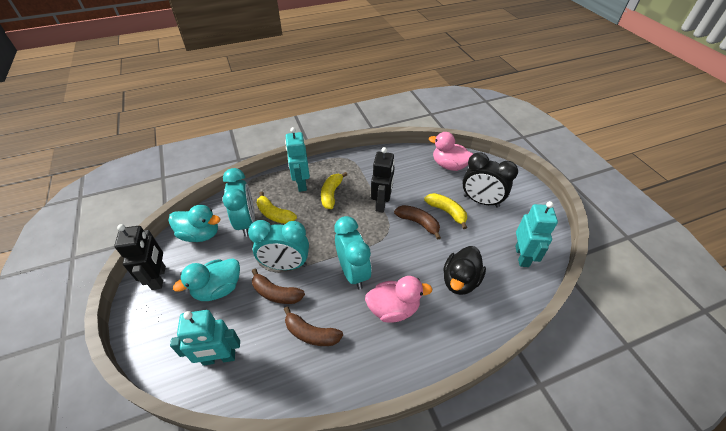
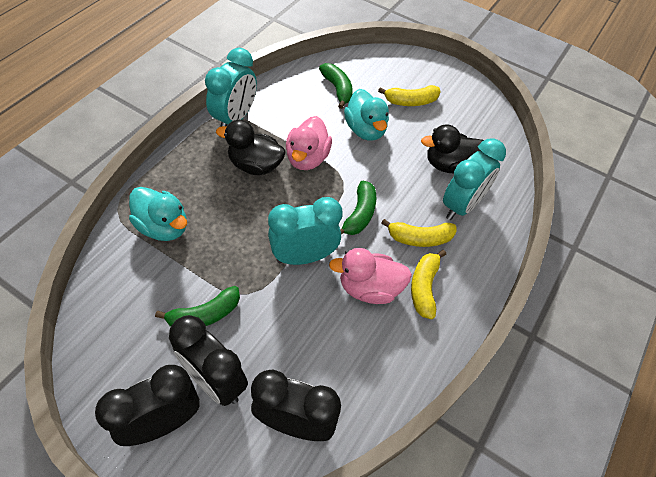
black clock: [462,152,518,208] = 1 -> [95,365,200,446] [169,315,248,406] [251,369,341,441] = 3
black duck: [443,246,486,295] = 1 -> [216,120,285,175] [421,125,484,173] = 2
black robot: [114,224,166,290] [371,147,395,212] = 2 -> none = 0
brown banana: [252,269,305,304] [284,307,343,346] [394,205,441,240] = 3 -> none = 0
green banana: none = 0 -> [155,286,240,327] [319,63,353,109] [340,180,376,235] = 3
turquoise robot: [170,310,240,366] [285,127,310,192] [515,201,558,267] = 3 -> none = 0

